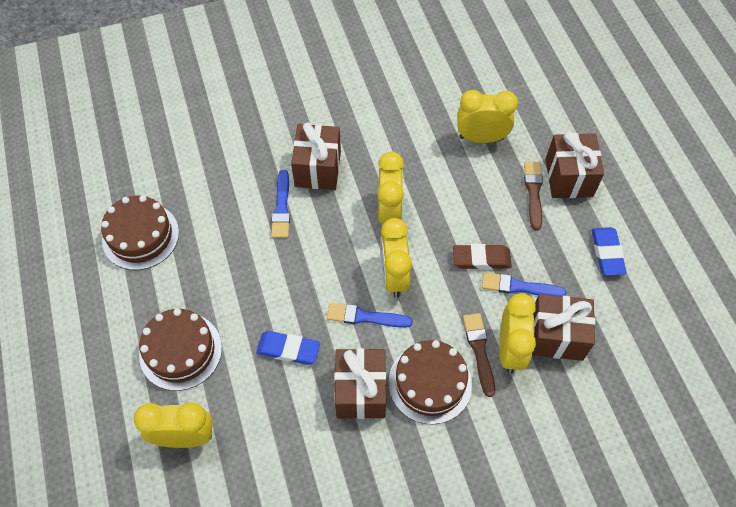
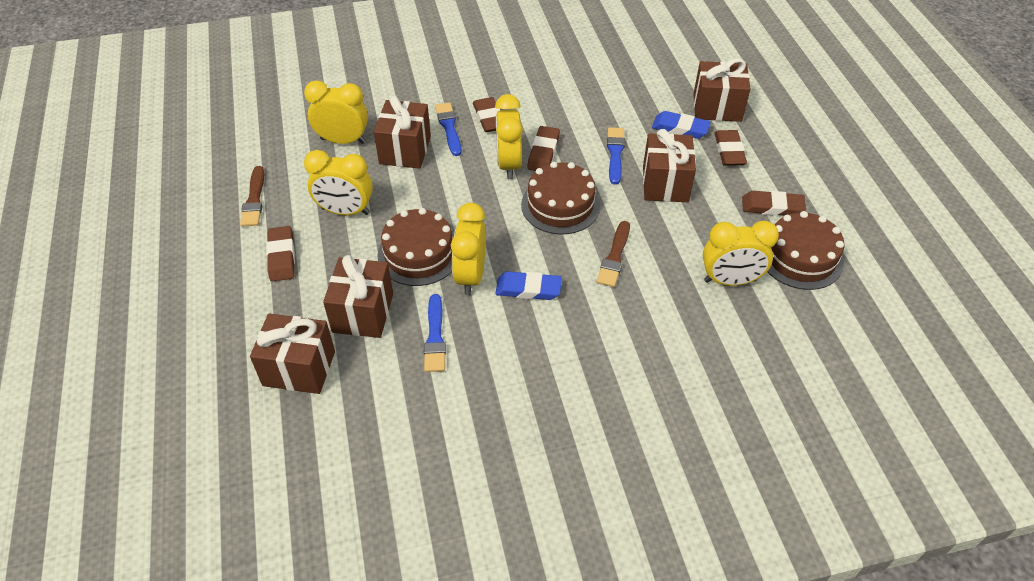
brown eraser: [453,244,512,270] = 1 -> [267,226,295,282] [473,97,500,132] [527,126,560,171] [714,130,747,166] [742,191,806,216] = 5
brown gift: [291,122,341,190] [334,348,386,419] [532,294,595,361] [546,132,604,198] = 4 -> [250,313,335,394] [323,255,393,338] [374,96,431,169] [643,129,696,202] [693,58,751,122] = 5

